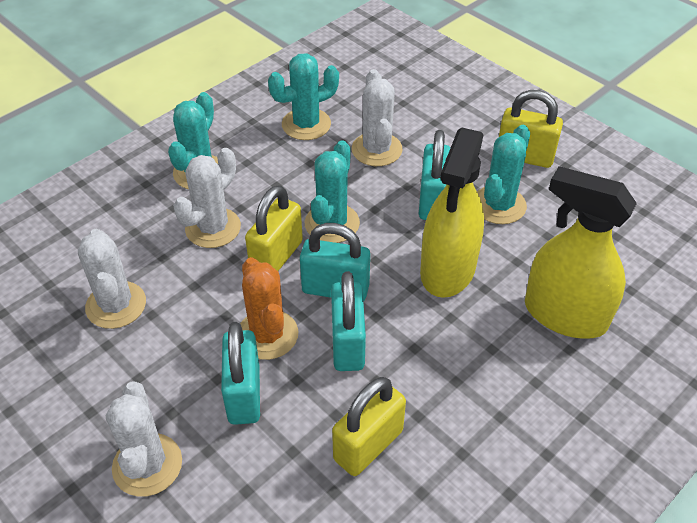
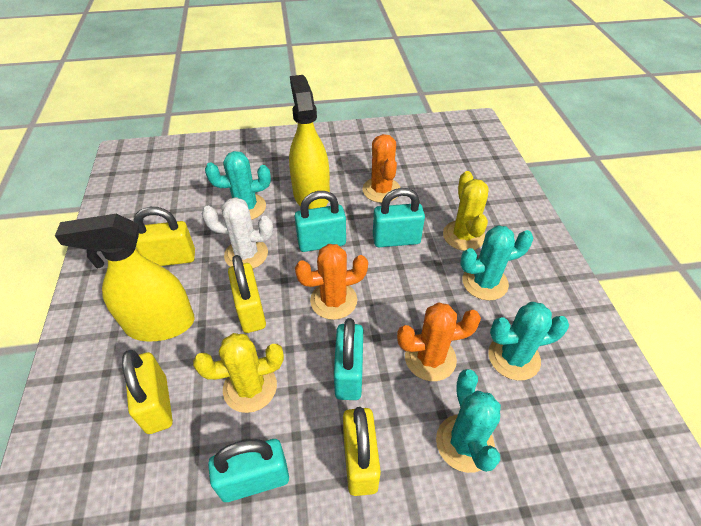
orange cactus: [240,257,298,360] = 1 -> [295,244,368,320] [362,134,401,203] [397,303,481,381] = 3
white cactus: [78,229,146,329] [106,381,182,497] [173,148,241,248] [352,69,403,166] = 4 -> [202,197,273,269] = 1
yellow cactus: none = 0 -> [193,333,284,413] [443,171,489,251] = 2
yellow padlock: [245,185,303,271] [332,377,406,476] [499,90,563,168] = 3 -> [122,350,173,434] [134,207,195,266] [228,255,266,333] [343,407,381,496] = 4

